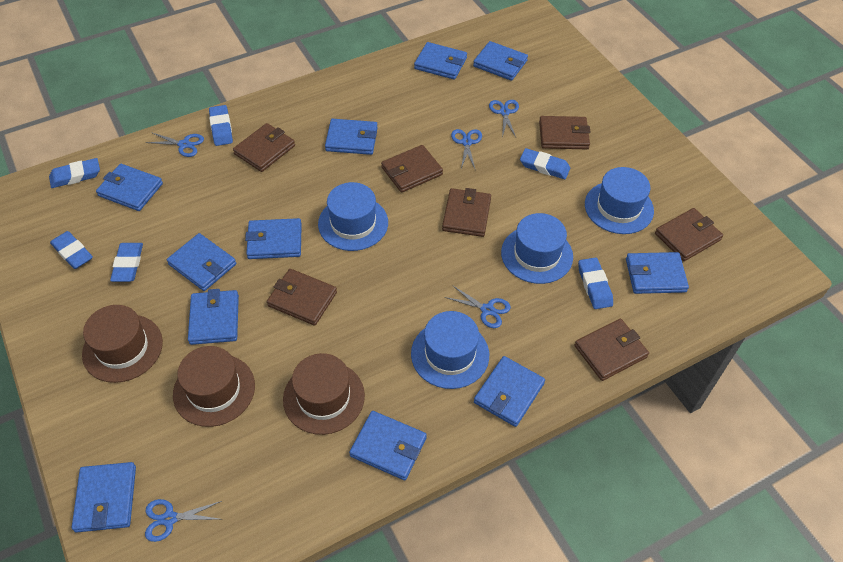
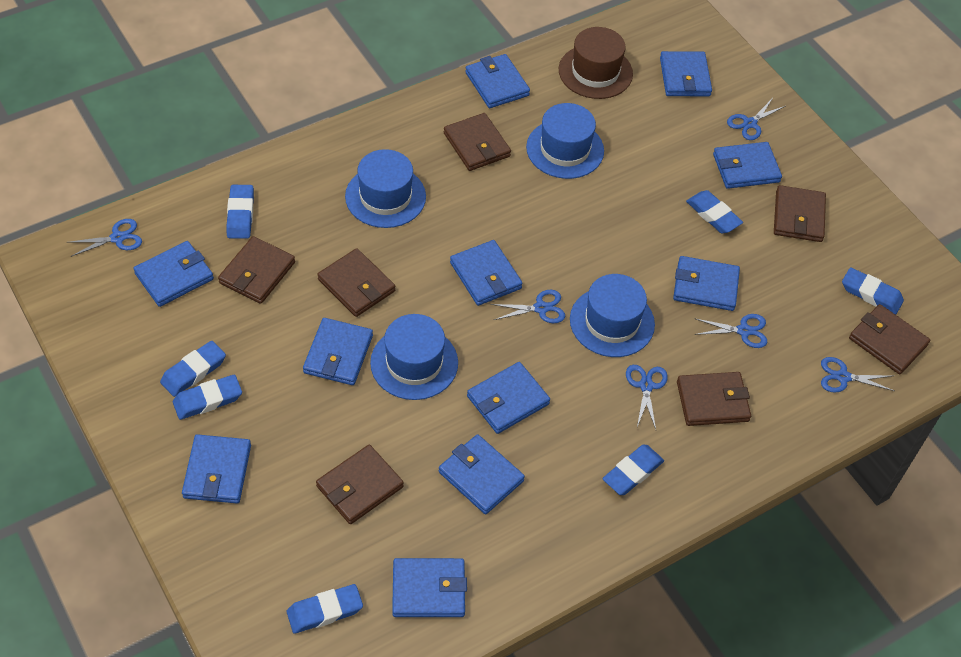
blue eraser: [49,158,100,188] [50,231,93,269] [110,243,143,282] [209,105,233,146] [520,148,570,179] [578,257,613,309] = 6 -> [160,341,226,397] [173,375,242,420] [226,185,254,239] [287,584,363,634] [603,445,664,495] [686,190,743,233] [842,267,904,315] = 7
blue scissors: [145,132,204,157] [145,499,222,542] [445,285,511,328] [451,129,482,168] [489,100,519,137] = 5 -> [67,219,142,257] [491,290,565,323] [626,365,668,429] [694,314,767,348] [727,98,785,140] [821,357,894,393] = 6
brown hat: [82,305,163,383] [173,346,255,427] [283,353,365,435] = 3 -> [559,27,633,99] = 1

